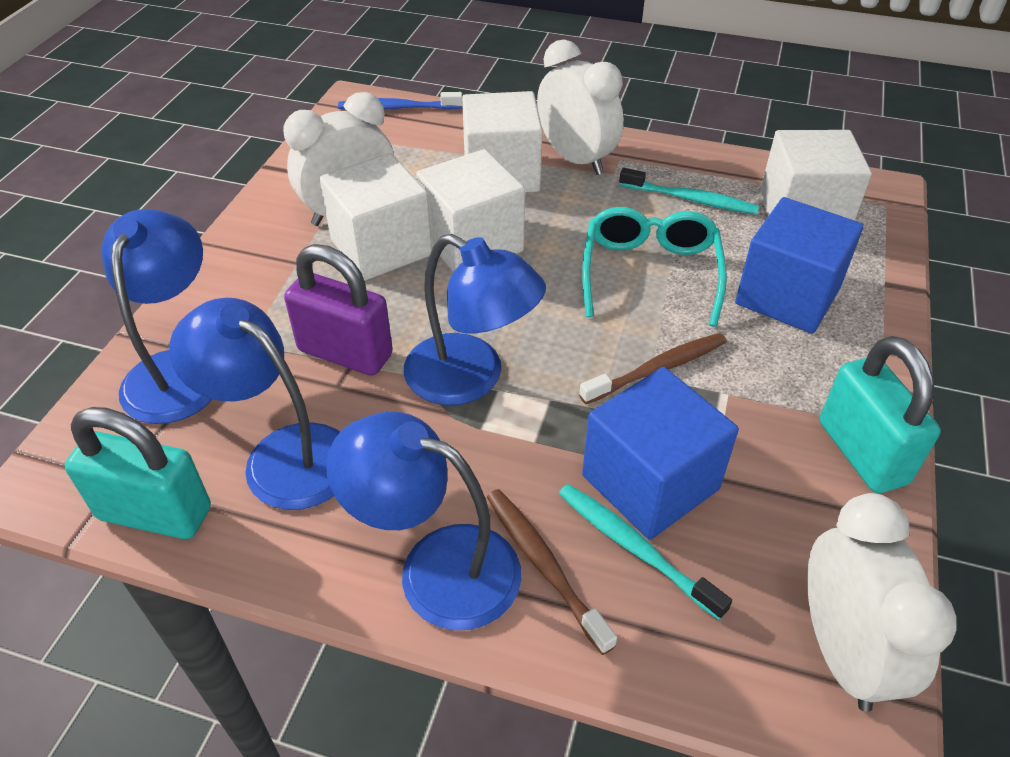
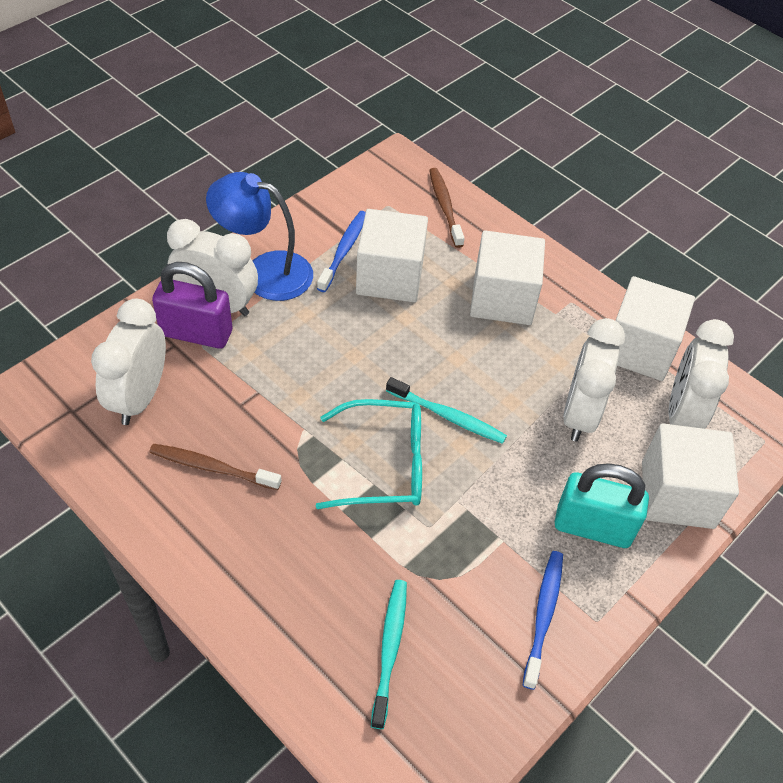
blue cube: [582,367,739,540] [735,197,864,334] = 2 -> none = 0
blue lamp: [102,209,213,424] [169,298,340,510] [326,411,521,630] [404,234,546,405] = 4 -> [206,172,313,301] = 1
blue toothbrush: [338,92,462,109] = 1 -> [317,211,366,292] [522,551,563,690] = 2
turquoise padlock: [65,407,211,539] [820,336,941,493] = 2 -> [555,463,649,548] = 1
white clock: [283,92,394,226] [537,39,624,175] [807,493,957,712] = 3 -> [91,299,166,425] [167,219,258,316] [563,318,625,442] [669,319,734,429] = 4

